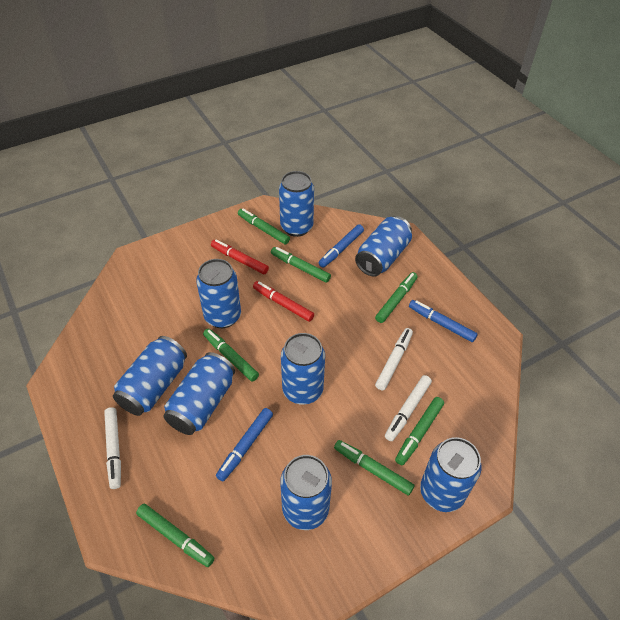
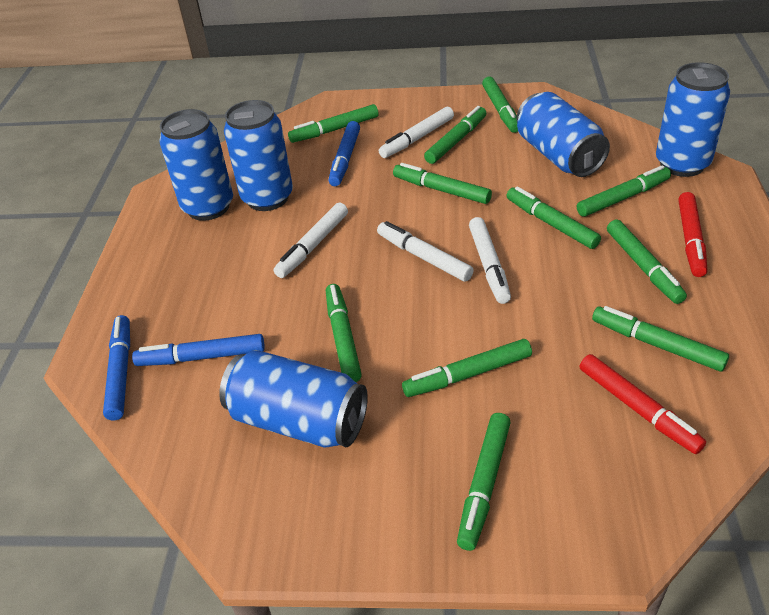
blue can: [113,336,187,416] [164,352,235,435] [196,259,241,328] [279,171,314,237] [280,455,332,530] [281,333,325,405] [355,216,412,277] [420,437,481,512] = 8 -> [159,109,233,221] [219,350,368,448] [224,100,293,211] [517,92,610,177] [656,62,730,177] = 5
green marker: [136,504,214,567] [203,328,259,382] [238,208,290,244] [271,247,331,283] [334,440,415,496] [375,272,418,323] [395,397,444,465] = 7 -> [288,104,379,143] [326,284,362,382] [393,163,492,204] [402,339,532,397] [424,106,486,164] [457,413,511,551] [482,77,518,133] [506,186,601,249] [577,165,671,217] [592,306,729,372] [607,219,687,304] = 11
white marker: [104,407,121,489] [375,328,413,390] [385,375,432,441] = 3 -> [274,203,348,278] [377,221,474,282] [379,107,454,158] [469,217,511,304] = 4

